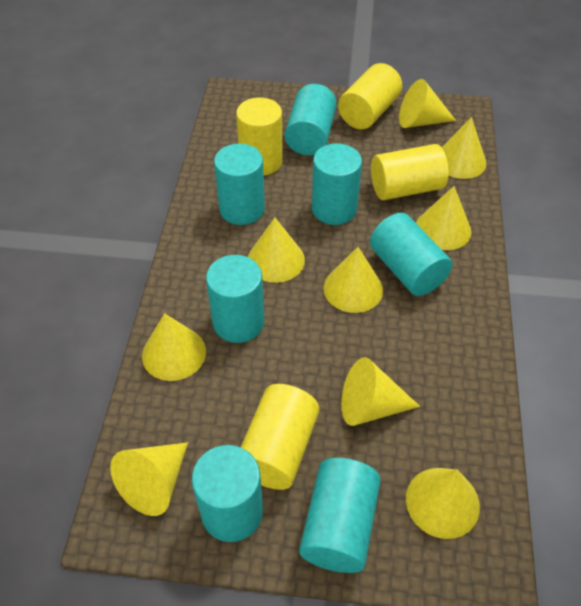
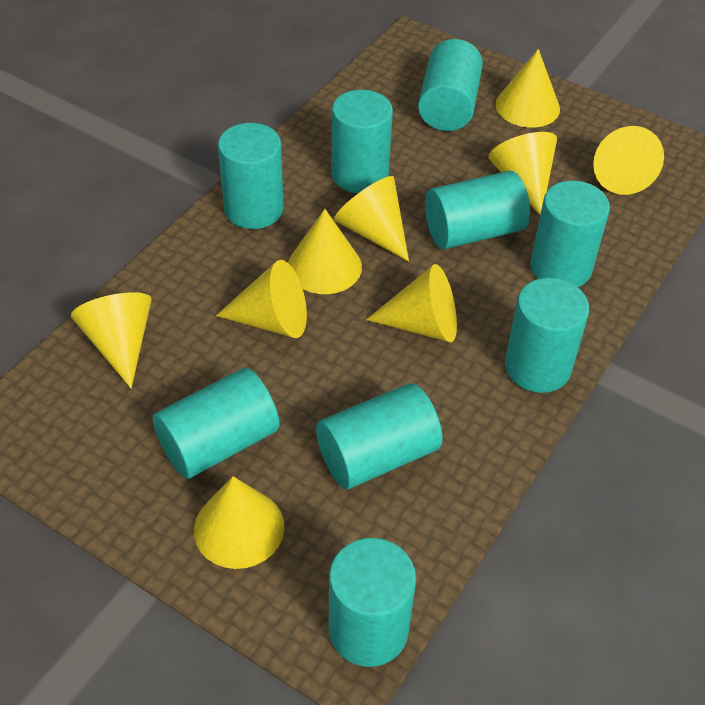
turquoise cylinder: [192,445,263,542] [206,255,264,343] [214,144,265,225] [285,84,337,155] [299,458,381,573] [312,144,362,225] [370,213,452,296] = 7 -> [153,368,280,479] [218,123,284,229] [316,383,443,489] [329,538,416,667] [331,90,393,193] [418,39,483,131] [425,171,530,249] [505,278,589,393] [530,181,610,287] = 9
yellow cylinder: [236,98,283,176] [241,384,319,490] [338,63,402,129] [371,144,449,200] = 4 -> none = 0

